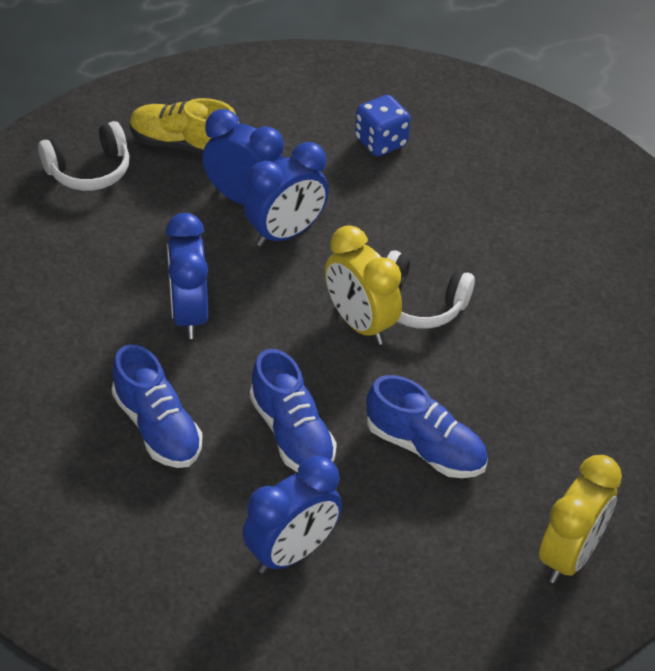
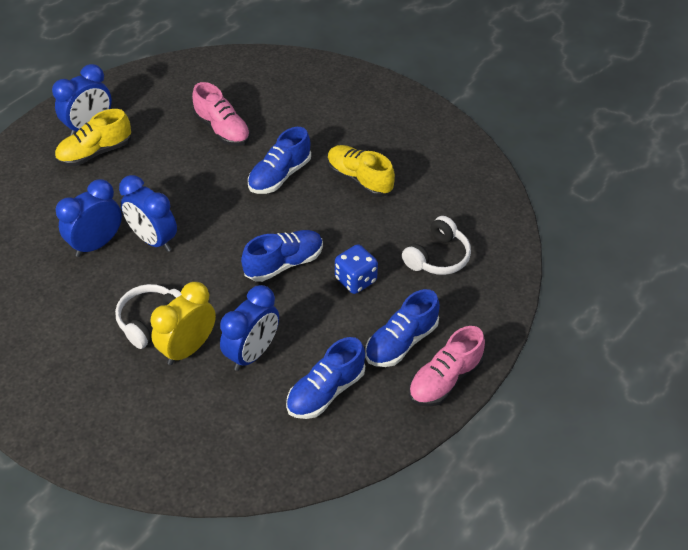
blue shoe: [112,344,202,468] [250,349,337,472] [367,375,488,478] = 3 -> [241,230,323,282] [248,127,311,194] [286,337,365,419] [365,289,440,367] = 4
pink shoe: none = 0 -> [192,82,250,146] [409,326,485,407] = 2
yellow clock: [325,225,402,345] [539,455,622,583] = 2 -> [150,282,216,365] = 1
yellow shoe: [130,98,239,155] = 1 -> [55,109,131,166] [327,145,395,197] = 2

